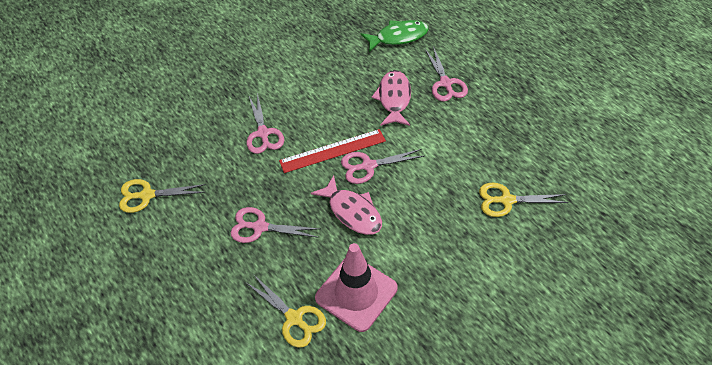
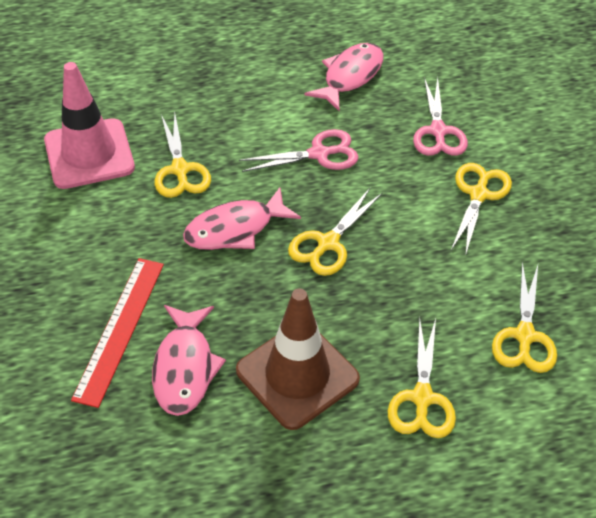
brown traffic cone: none = 0 -> [236,289,360,430] = 1
green fish: [361,20,429,52] = 1 -> none = 0
pink fish: [311,175,382,235] [371,70,411,126] = 2 -> [152,305,226,416] [183,187,301,250] [304,43,383,111] = 3
pink scissors: [230,207,320,243] [247,93,284,154] [341,149,424,184] [425,46,468,102] = 4 -> [239,129,358,172] [413,77,468,156] = 2
yellow scissors: [119,179,206,213] [245,274,326,348] [479,183,569,217] = 3 -> [155,113,211,198] [288,188,383,276] [388,317,456,438] [451,163,512,256] [492,262,557,373] = 5

